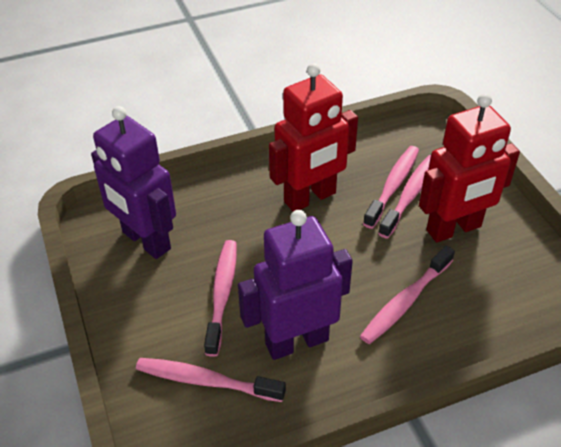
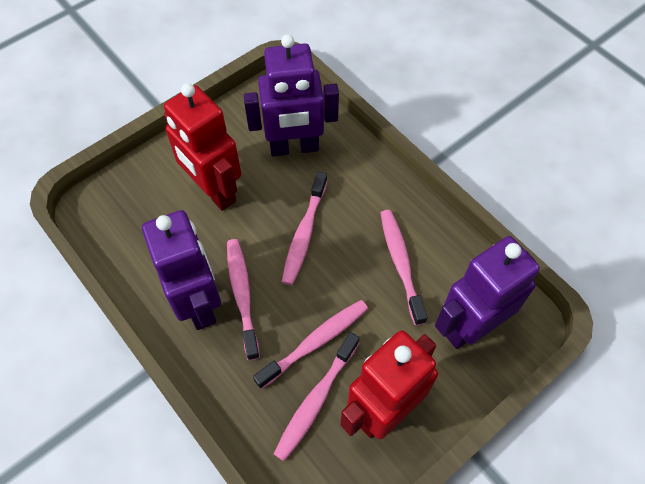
purple robot: [91,106,176,259] [238,210,353,360] = 2 -> [142,210,221,330] [244,34,339,157] [435,236,540,349] = 3

